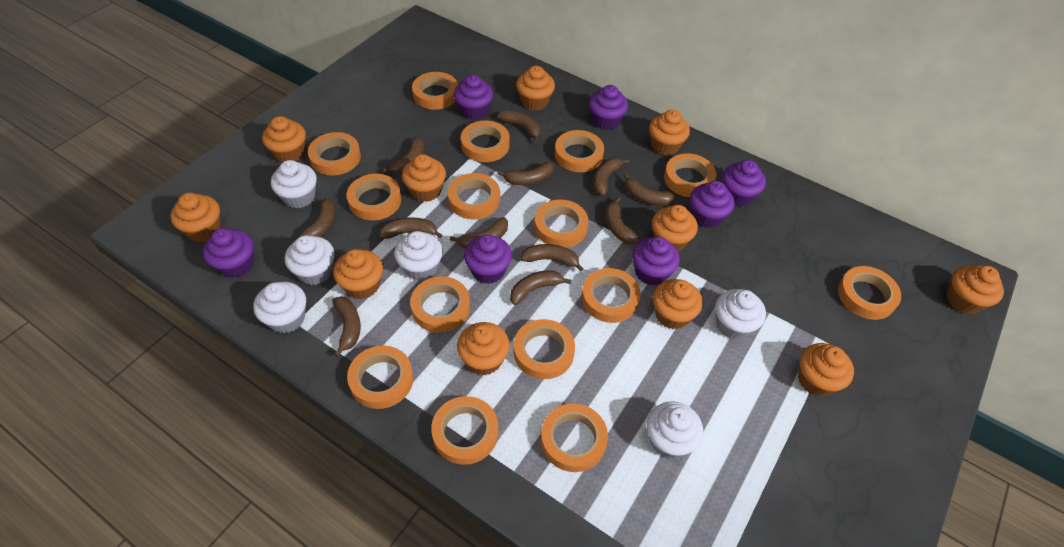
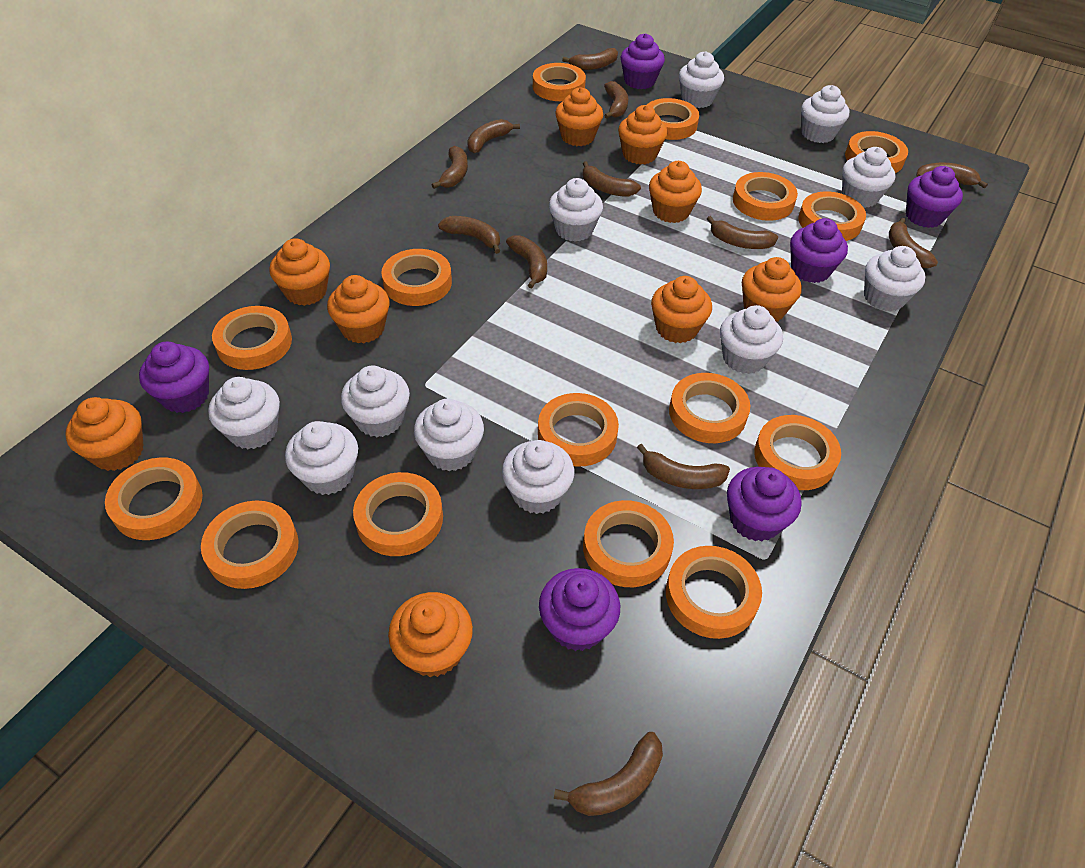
orange cupcake: [170,193,221,242] [262,116,306,162] [333,249,383,299] [402,154,446,202] [457,322,510,375] [516,66,555,111] [649,110,690,155] [652,205,698,252] [653,279,703,329] [798,343,854,396] [946,265,1004,314] = 11 -> [65,397,143,471] [269,238,330,306] [327,275,390,343] [388,592,473,677] [555,87,603,146] [618,105,667,165] [649,161,702,223] [651,276,712,343] [742,257,802,322] = 9
purple cupcake: [203,228,254,278] [454,74,493,120] [464,234,512,284] [589,85,628,130] [632,237,680,286] [690,181,734,228] [722,160,766,207] = 7 -> [139,342,209,413] [539,568,620,651] [621,33,665,89] [727,467,801,541] [790,218,848,283] [906,166,963,228] = 6
white cupcake: [253,282,306,333] [271,160,317,208] [285,235,334,285] [395,231,443,281] [647,401,703,458] [715,289,766,340] = 6 -> [208,377,280,449] [285,421,358,495] [341,366,410,437] [414,399,484,471] [502,440,574,514] [549,178,603,242] [679,51,724,108] [720,305,783,374] [801,85,849,143] [842,147,896,208] [864,246,926,312] = 11

